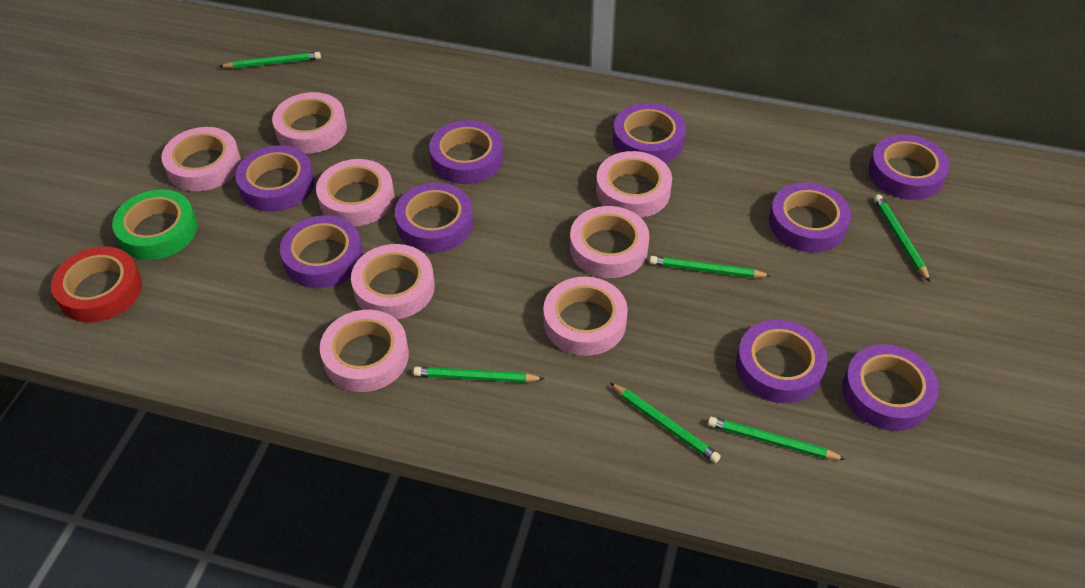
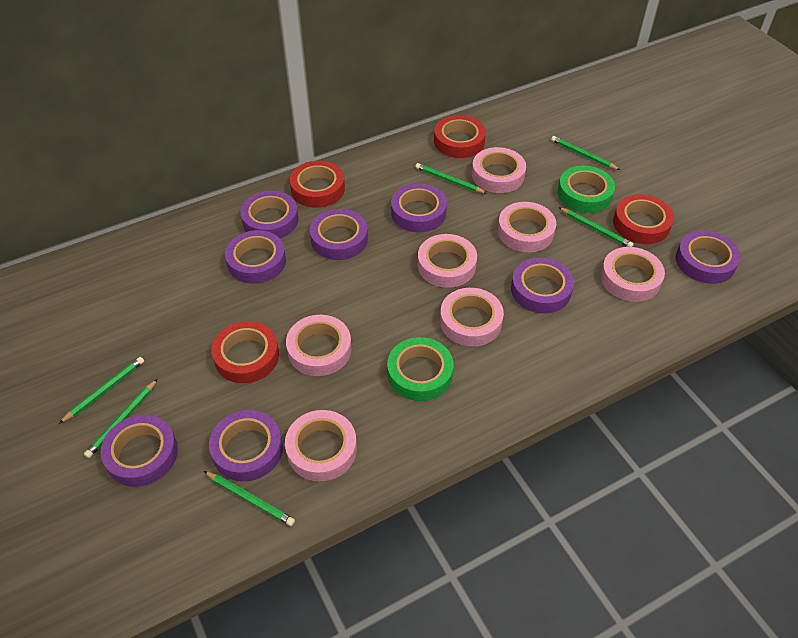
green tape: [112,190,198,260] = 1 -> [387,337,454,401] [558,166,615,213] = 2
pink tape: [161,127,241,191] [272,92,347,154] [316,159,394,226] [320,310,409,392] [351,244,435,319] [543,277,628,356] [570,206,649,278] [596,151,672,218] = 8 -> [285,410,357,481] [286,315,352,376] [418,234,477,288] [440,288,504,347] [472,147,526,193] [498,202,556,252] [600,247,665,302] = 7
purple tape: [235,145,315,212] [280,215,363,288] [395,183,473,253] [429,120,503,184] [613,103,686,163] [736,320,827,403] [769,182,851,253] [842,344,939,431] [868,134,950,200] = 9 -> [101,415,178,487] [209,410,283,481] [225,230,286,284] [240,191,298,238] [310,209,368,260] [391,183,447,232] [511,258,574,314] [676,230,741,284] = 8
red tape: [51,247,142,322] = 1 -> [211,321,279,383] [290,161,345,208] [434,115,486,158] [613,194,674,244] = 4

